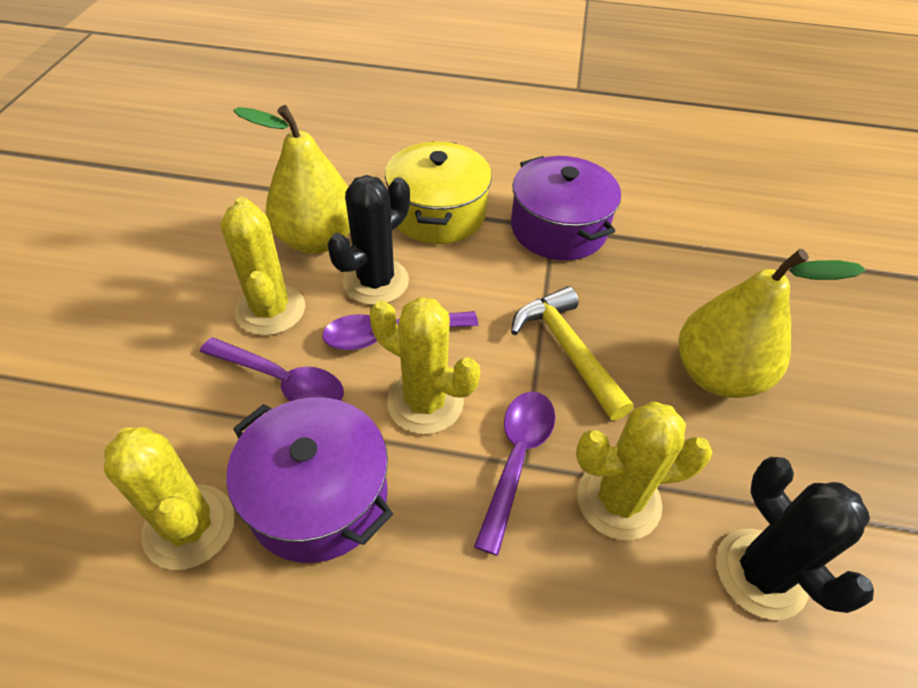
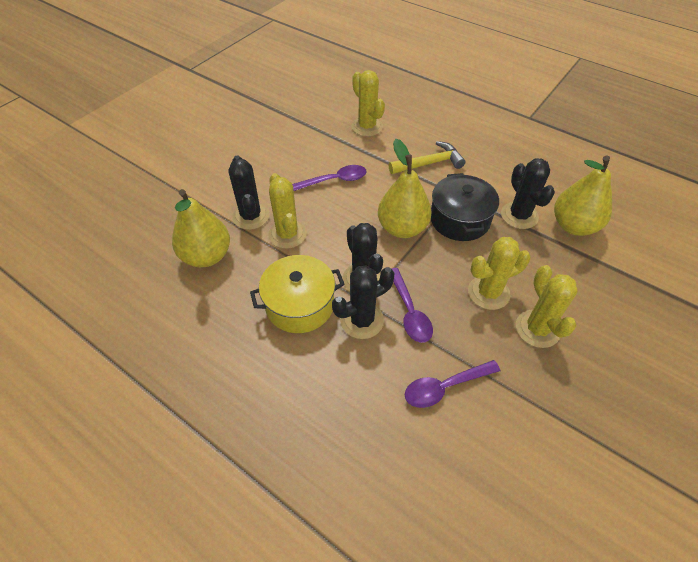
black cactus: [327,175,410,305] [716,457,874,620] = 2 -> [229,155,270,230] [332,265,394,339] [343,223,383,291] [501,158,555,229] = 4
black pot: none = 0 -> [431,173,499,241] = 1
purple pot: [226,397,393,563] [511,156,621,260] = 2 -> none = 0
yellow pear: [233,105,350,254] [679,249,865,398] = 2 -> [172,189,230,267] [378,139,432,238] [554,155,612,236] = 3

